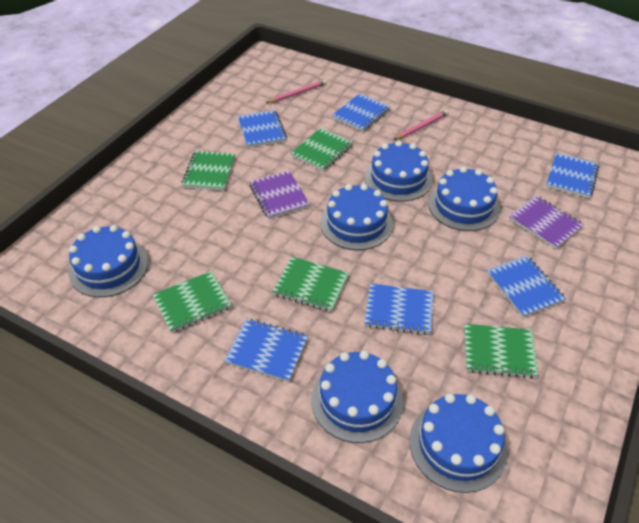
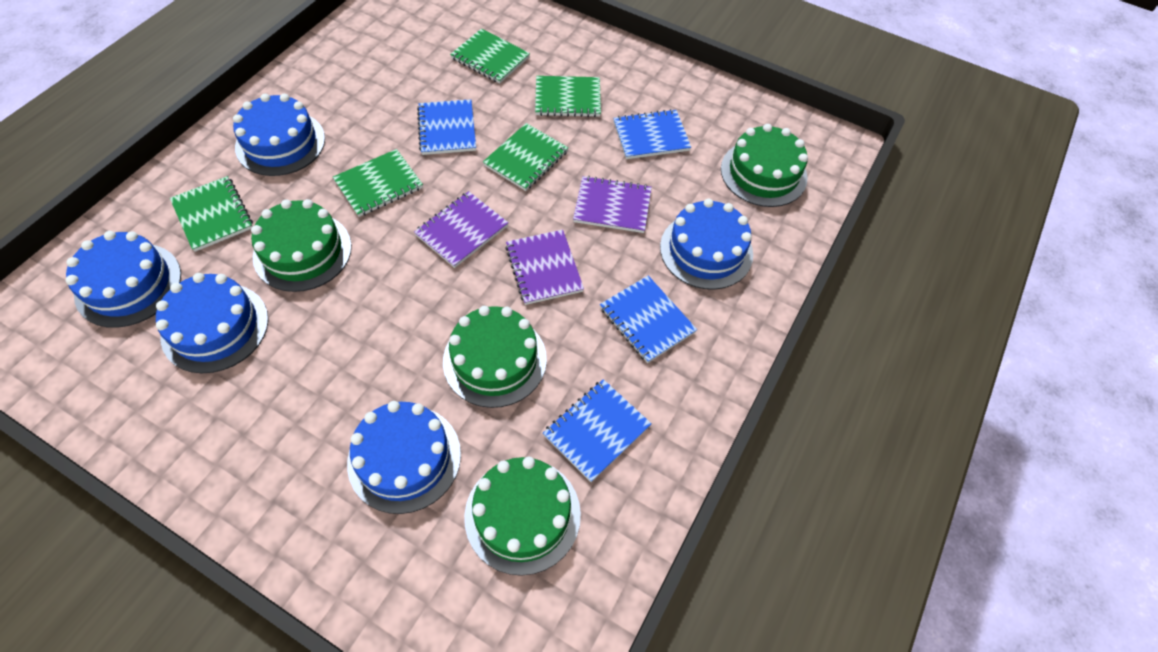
blue cake: [69,225,148,297] [311,351,403,443] [320,184,393,250] [365,141,433,202] [410,394,508,493] [428,166,500,231] = 6 -> [66,231,181,328] [156,273,269,373] [233,94,325,176] [347,401,461,514] [660,198,753,290] = 5
blue notebook: [224,319,308,382] [238,110,287,148] [332,93,391,132] [364,283,433,335] [487,256,566,317] [546,153,599,198] = 6 -> [417,99,476,155] [543,379,652,482] [600,276,697,363] [613,109,691,159] = 4
green cake: none = 0 -> [251,199,352,292] [443,306,547,408] [464,457,581,576] [721,124,808,207] = 4
pink pencil: [266,80,327,103] [393,110,449,140] = 2 -> none = 0
purple notebook: [250,171,310,219] [509,196,584,249] = 2 -> [414,191,508,268] [505,230,584,305] [573,176,652,233] = 3

